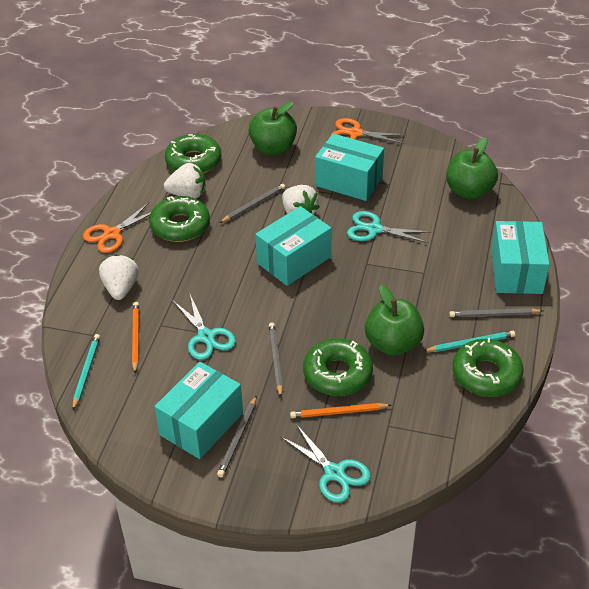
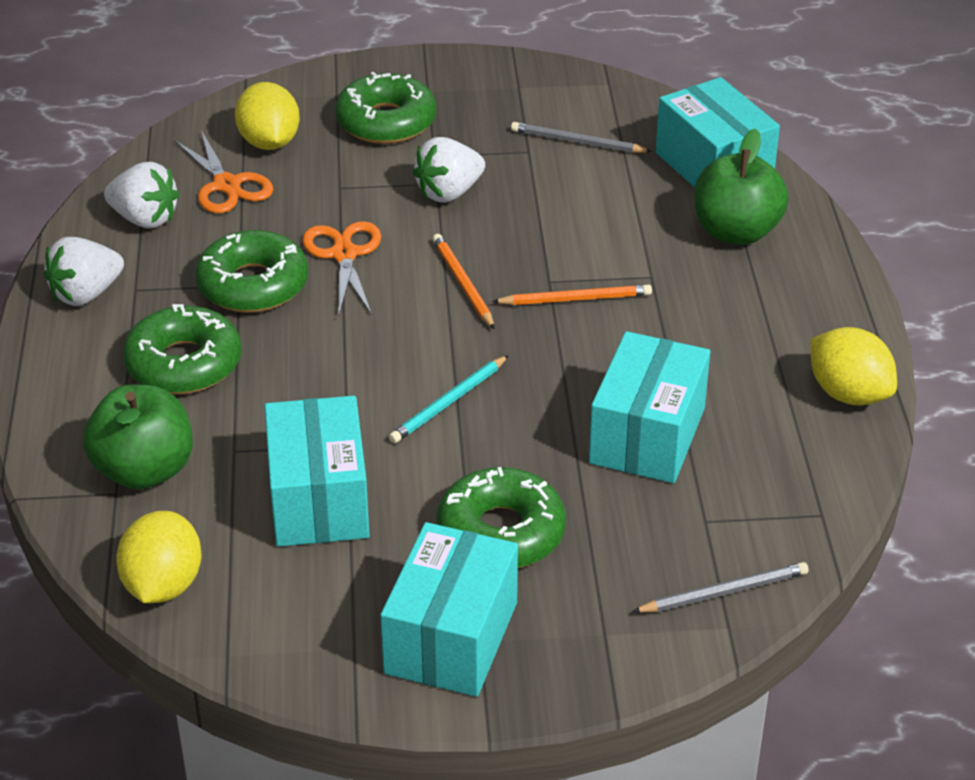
green apple: [248,102,297,155] [365,285,424,356] [447,137,498,199] = 3 -> [83,384,193,490] [694,128,789,245] = 2
grey pencil: [217,396,256,477] [220,184,285,223] [269,322,283,397] [449,308,543,317] = 4 -> [511,122,652,153] [632,562,809,613] = 2
turquoise pencil: [73,334,100,410] [424,331,515,352] = 2 -> [389,355,509,443] = 1
turquoise scissors: [173,295,236,360] [280,424,371,503] [347,211,430,243] = 3 -> none = 0
yellow lemon: none = 0 -> [116,511,201,603] [235,82,300,150] [811,327,897,406] = 3

